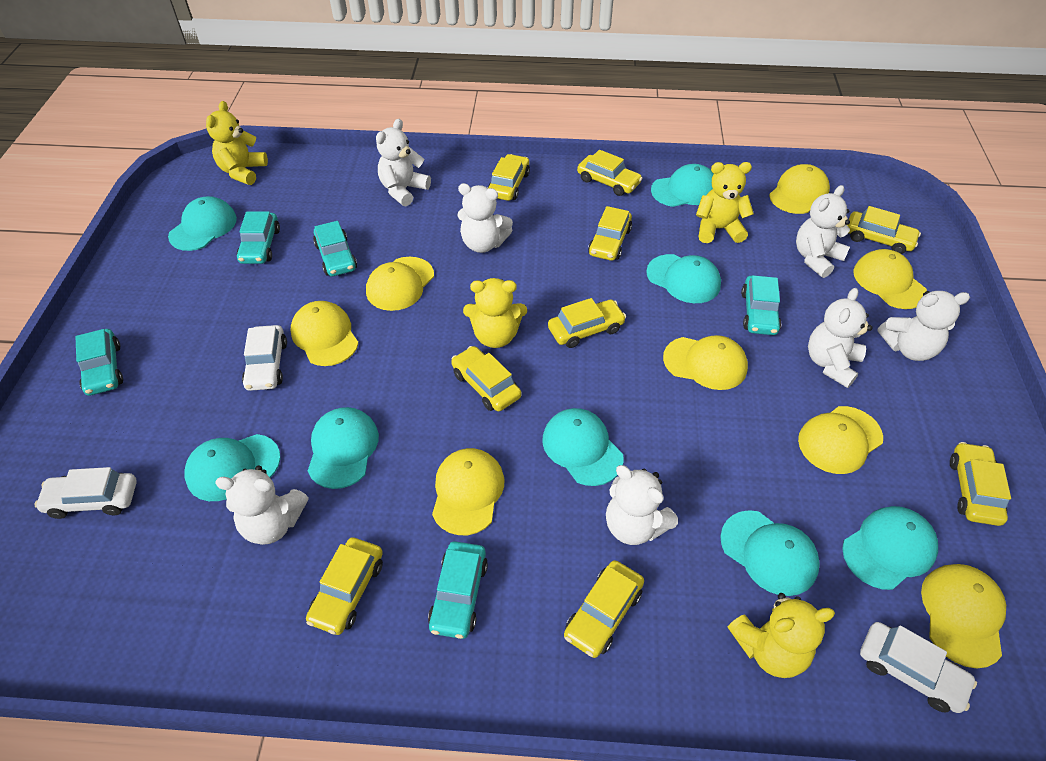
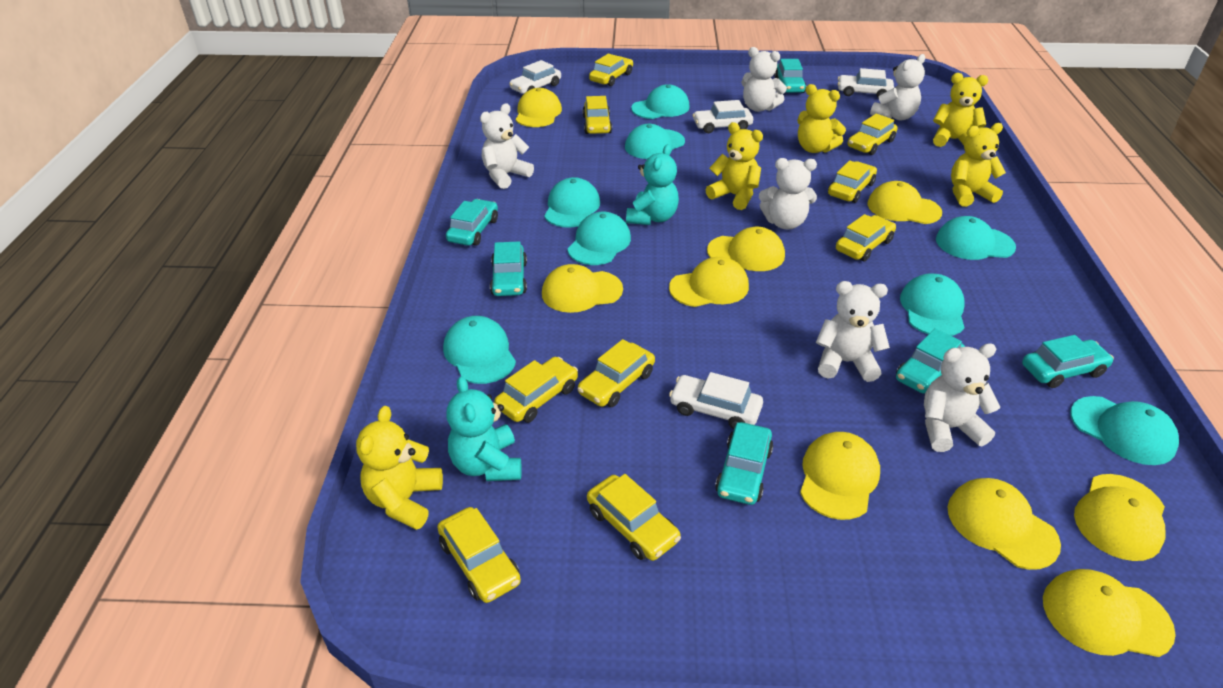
turquoise car: [76,329,123,396] [237,211,280,264] [313,221,357,277] [428,541,488,639] [741,275,781,335] = 5 -> [446,199,498,246] [490,241,527,296] [715,422,773,505] [774,59,806,93] [896,328,965,394] [1022,335,1114,388] = 6
turquoise teddy bear: none = 0 -> [447,376,522,481] [626,144,679,225] = 2
white car: [35,467,137,519] [242,325,287,391] [860,622,977,713] = 3 -> [509,60,561,94] [669,372,763,429] [692,100,753,133] [838,68,894,98] = 4
white teddy bear: [215,465,309,545] [376,119,431,206] [457,183,513,253] [606,465,678,545] [796,185,850,278] [808,288,873,388] [877,291,970,361] = 7 -> [480,103,534,189] [741,47,787,112] [759,158,817,229] [816,281,890,382] [870,54,925,120] [924,343,1000,452] = 6
yellow cap: [291,301,358,366] [366,257,434,311] [432,448,504,535] [663,335,748,390] [769,164,830,214] [798,406,883,474] [853,249,927,309] [921,564,1006,668] = 8 -> [516,88,562,127] [542,264,623,313] [669,257,749,307] [707,227,785,271] [800,432,880,520] [867,181,942,224] [948,478,1061,570] [1043,569,1176,657] [1074,474,1165,561] = 9
yellow teddy bear: [206,101,268,185] [463,278,527,348] [696,162,754,243] [728,593,835,678] = 4 -> [356,406,443,530] [705,122,763,210] [797,84,846,153] [933,73,988,147] [951,123,1006,207] = 5

